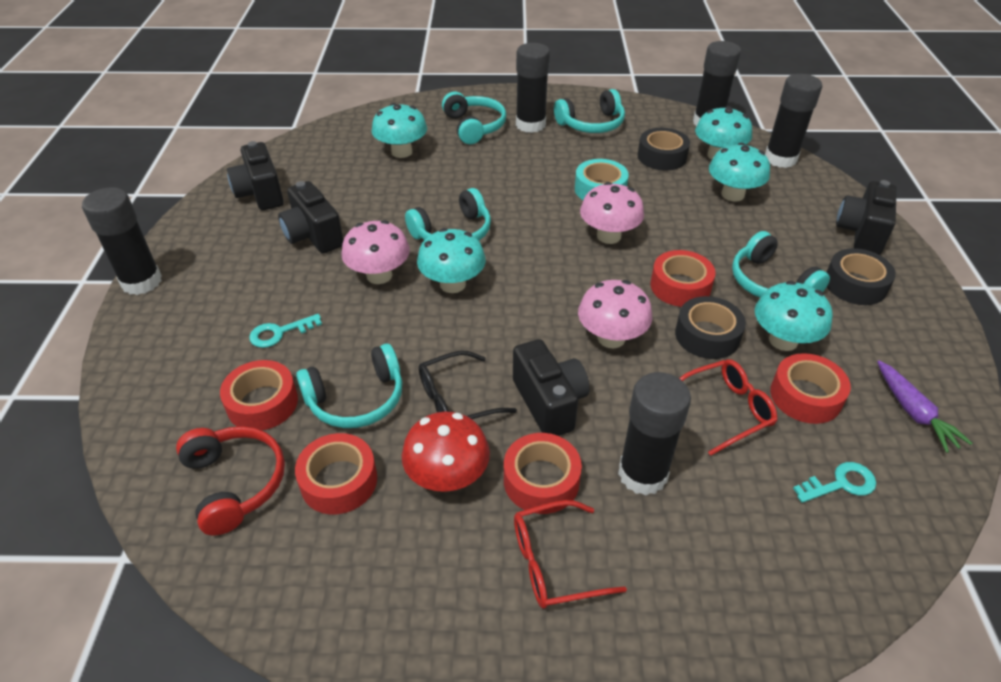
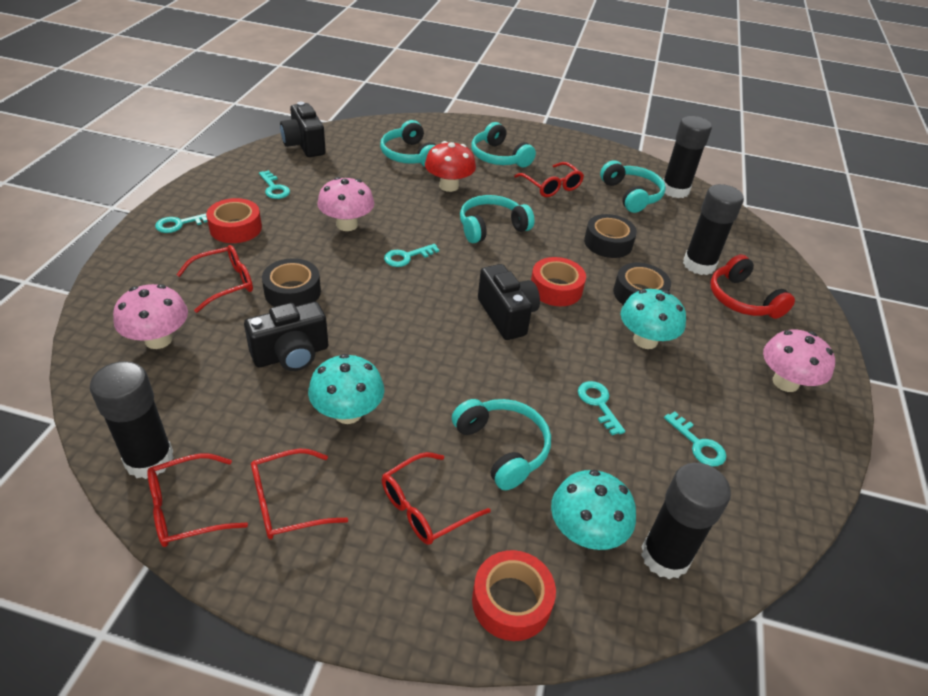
black camera: [227,141,284,210] [278,181,343,254] [513,339,590,436] [836,180,897,255] = 4 -> [244,302,328,371] [280,102,326,157] [478,264,540,340] = 3
black glasses: [418,351,517,419] = 1 -> none = 0
black glue stick: [82,187,162,295] [516,43,550,133] [618,372,691,495] [693,41,741,126] [765,74,822,168] = 5 -> [90,361,174,479] [641,463,731,579] [663,116,712,198] [683,184,744,275] = 4
purple carrot: [877,360,972,453] = 1 -> none = 0
red glasses: [514,500,627,609] [679,359,777,456] = 2 -> [147,453,248,547] [176,245,253,313] [251,448,348,539] [382,452,491,545] [514,162,584,197] = 5
red tape: [220,360,298,431] [295,433,377,514] [504,433,582,514] [650,250,716,307] [770,353,851,424] = 5 -> [206,198,262,243] [472,550,556,641] [531,257,586,306] = 3
turquoise key: [249,314,322,348] [793,462,876,503] = 2 -> [155,213,208,233] [259,170,290,199] [384,244,439,267] [578,381,625,435] [664,412,726,467] = 5
turquoise mushroom: [372,103,427,158] [417,228,486,293] [695,106,752,160] [709,143,770,201] [755,281,833,351] = 5 -> [308,354,384,424] [551,470,636,550] [621,289,686,349] = 3
turquoise tape: [575,159,629,200] = 1 -> none = 0

